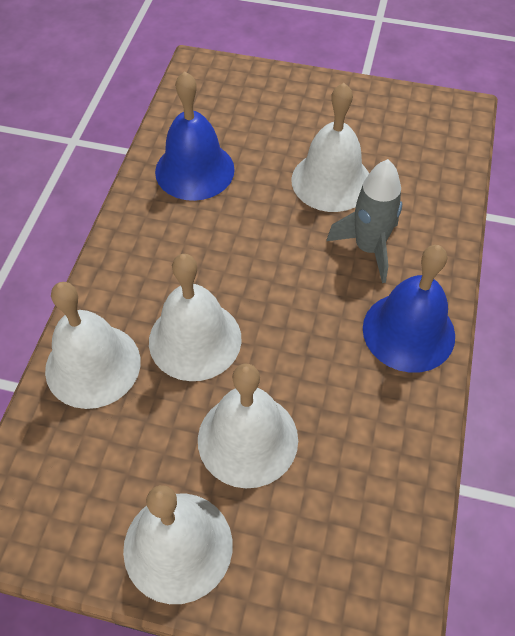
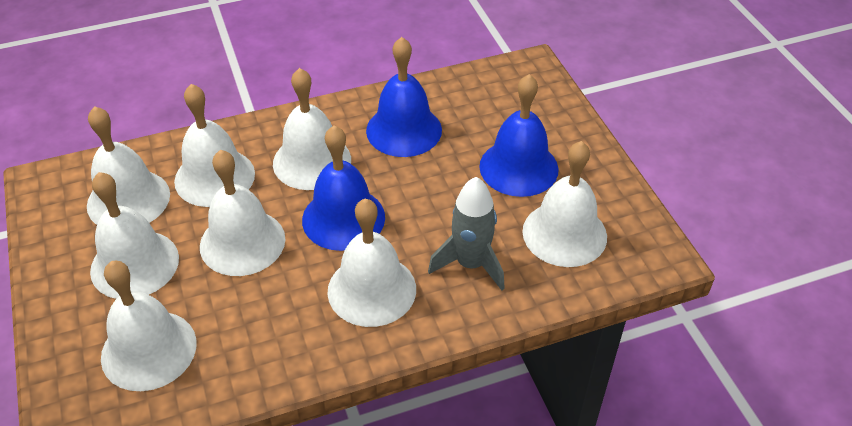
blue bell: [155,71,235,201] [363,245,455,373] = 2 -> [302,125,385,251] [366,37,442,157] [479,74,558,197] = 3
white bell: [45,282,140,409] [123,485,233,604] [149,254,242,381] [198,364,298,488] [292,83,369,212] = 5 -> [87,106,170,225] [90,172,179,299] [101,261,197,391] [174,84,255,207] [200,150,285,276] [273,68,351,190] [327,199,416,327] [522,141,607,267] = 8

